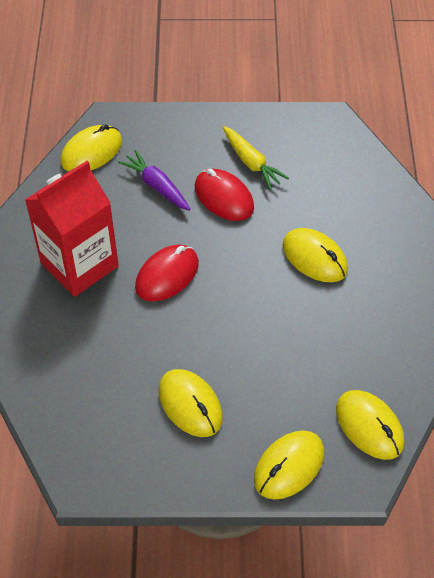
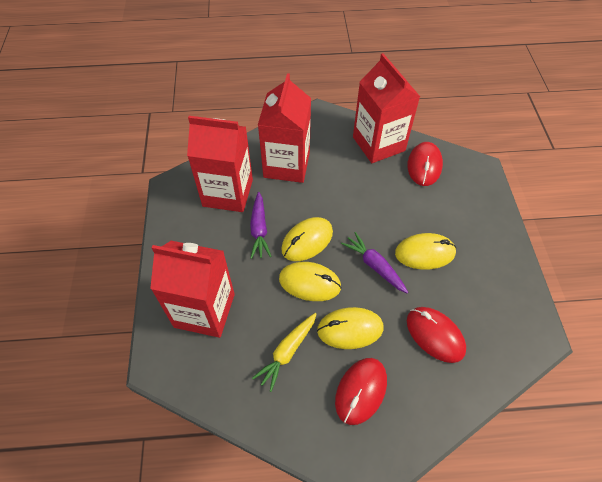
purple carrot: [118,150,190,211] = 1 -> [250,192,272,259] [341,232,408,293] = 2
red carton: [25,161,119,297] = 1 -> [150,241,235,338] [187,116,253,212] [258,73,311,183] [353,53,420,163] = 4
red mouse: [135,245,199,302] [195,169,254,221] = 2 -> [335,358,387,425] [407,142,443,186] [407,307,466,363] = 3
yellow mouse: [61,124,122,171] [159,369,223,437] [254,430,324,500] [282,228,348,282] [336,390,404,460] = 5 -> [279,262,342,301] [281,217,333,261] [317,307,384,349] [395,233,456,270] = 4

